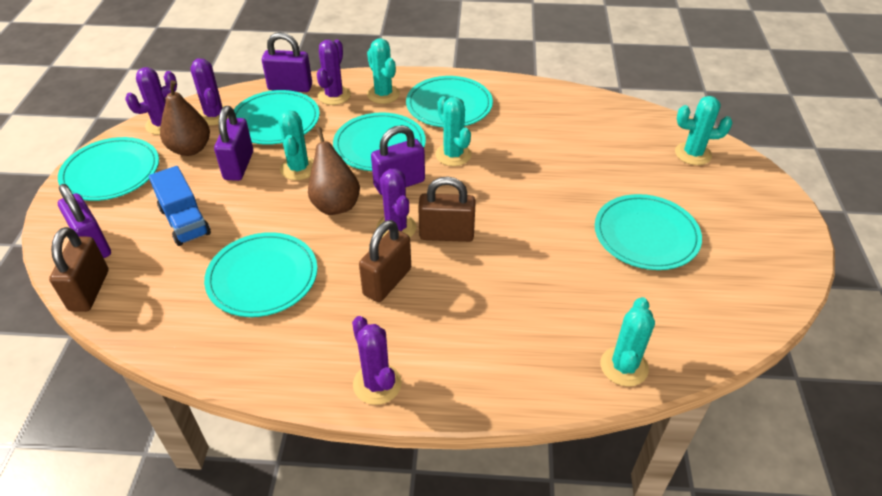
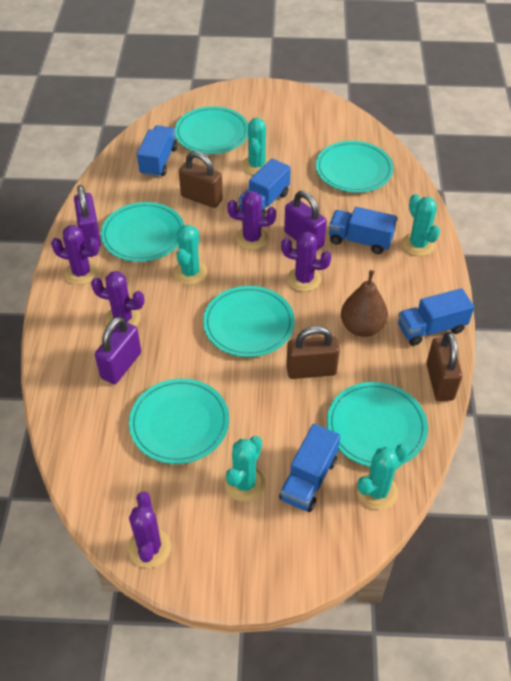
blue truck: [149,166,211,246] = 1 -> [137,125,178,177] [238,158,291,217] [279,424,340,512] [329,207,397,254] [398,288,474,346] = 5
brown pear: [160,80,210,156] [308,127,360,215] = 2 -> [341,270,388,337] = 1
purple padlock: [58,184,111,258] [214,106,253,181] [262,32,312,92] [371,125,425,195] = 4 -> [74,185,101,246] [95,317,141,384] [284,191,327,250] = 3

